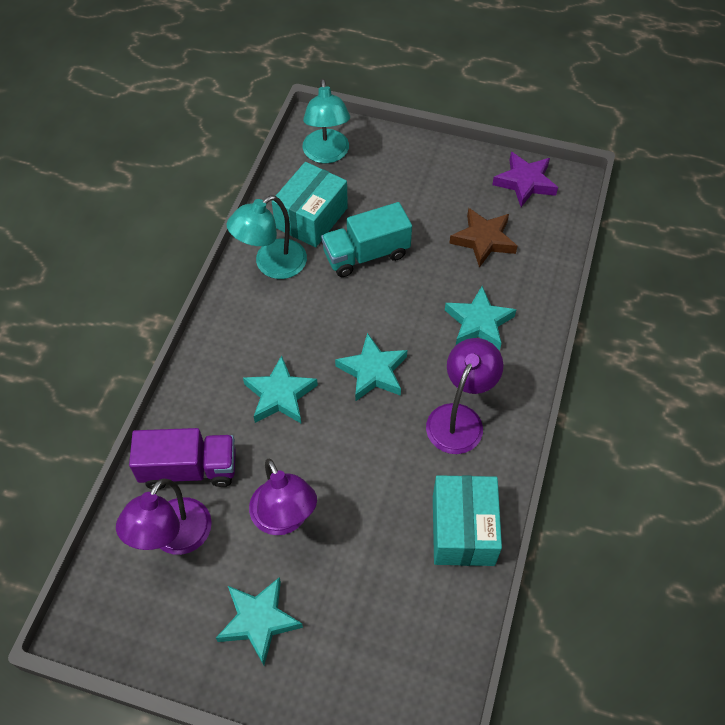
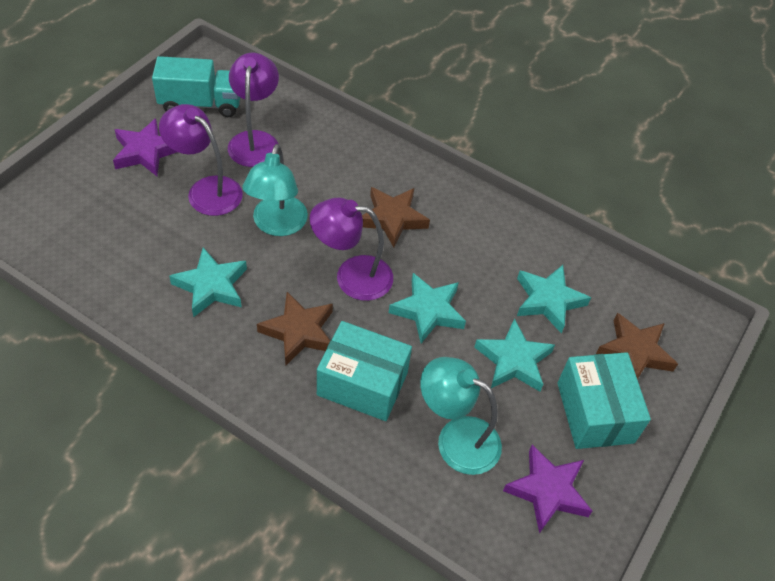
brown star: [449,208,518,268] = 1 -> [257,292,333,365] [362,187,430,247] [596,313,678,379] = 3
purple star: [492,152,558,207] = 1 -> [113,118,177,176] [503,445,592,534] = 2
purple truck: [129,428,236,489] = 1 -> none = 0

